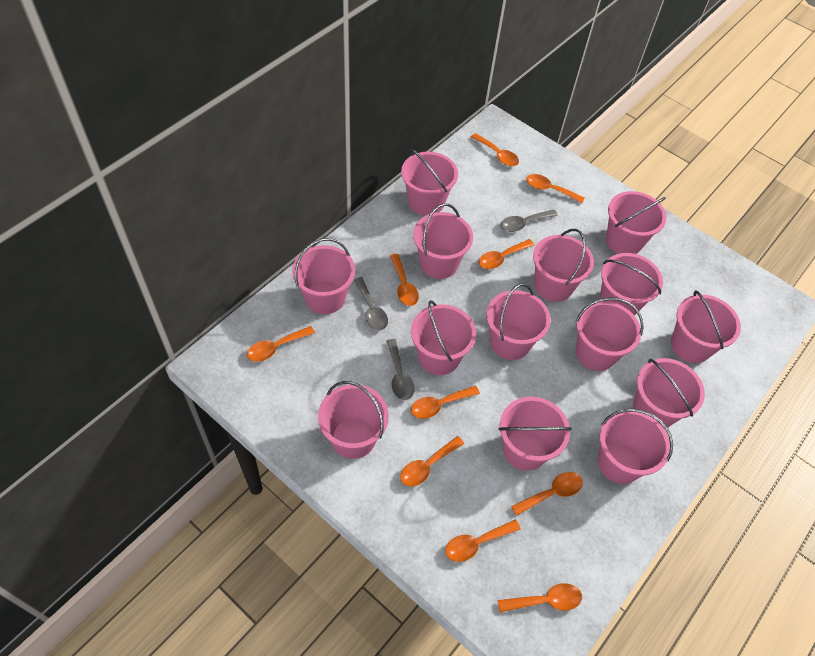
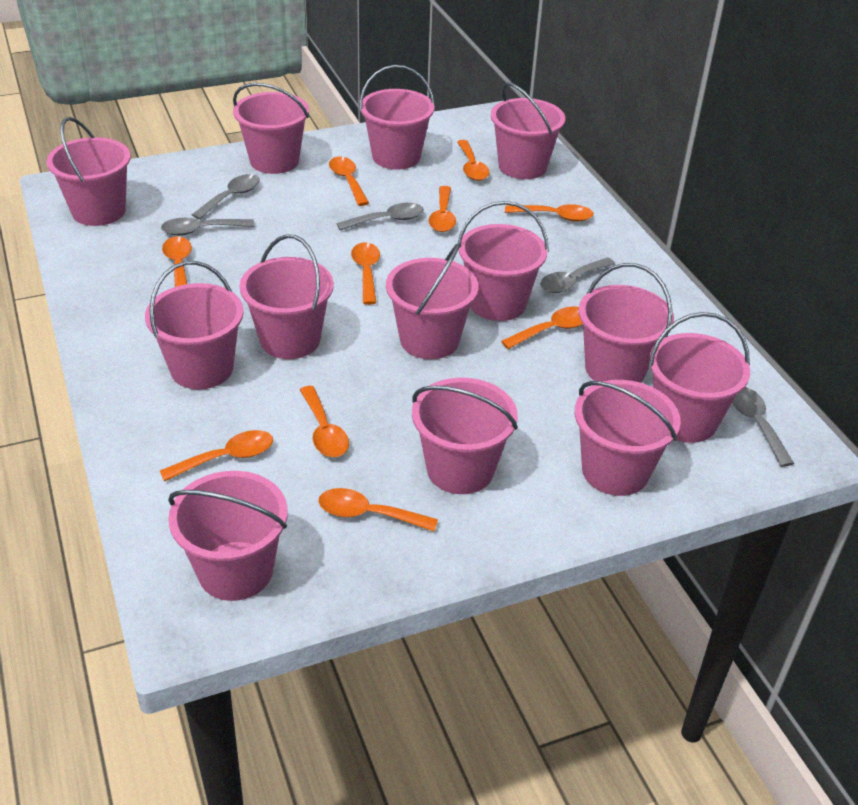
grey spoon: [354,277,388,330] [387,339,415,400] [501,210,558,232] = 3 -> [161,218,254,236] [192,174,260,220] [336,203,424,230] [540,257,615,293] [732,387,794,467] = 5
pink bucket: [292,238,355,314] [318,381,389,459] [401,149,458,216] [411,300,476,375] [413,203,473,279] [486,283,551,360] [499,397,572,471] [533,229,594,302] [575,297,644,371] [598,408,673,484] [600,253,663,316] [606,191,666,254] [633,358,705,428] [671,290,741,363] = 14 -> [46,117,131,226] [145,261,244,389] [168,471,288,601] [233,83,309,174] [239,234,334,359] [359,65,435,170] [386,243,479,359] [412,377,518,494] [458,201,549,321] [491,82,565,179] [575,380,681,496] [579,263,674,383] [648,312,750,443] = 13

